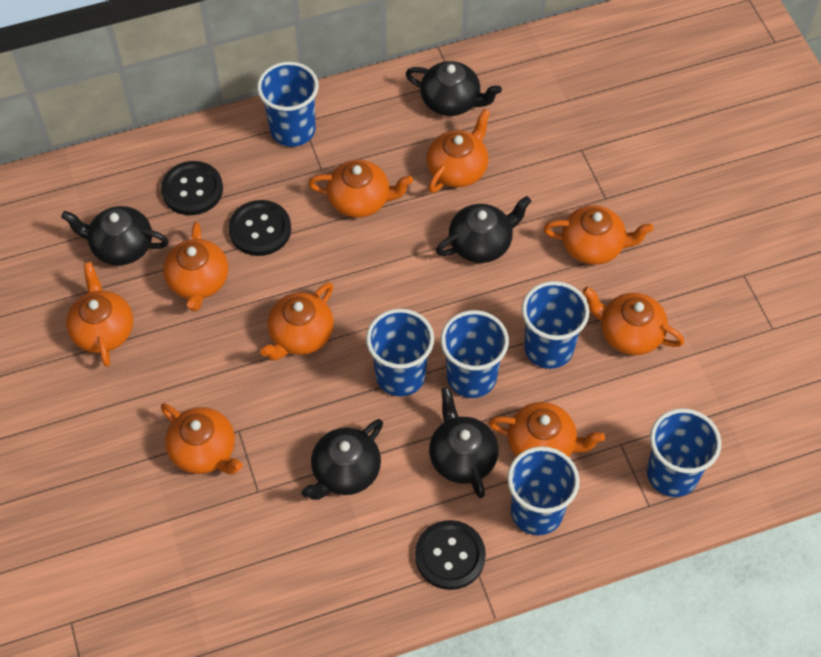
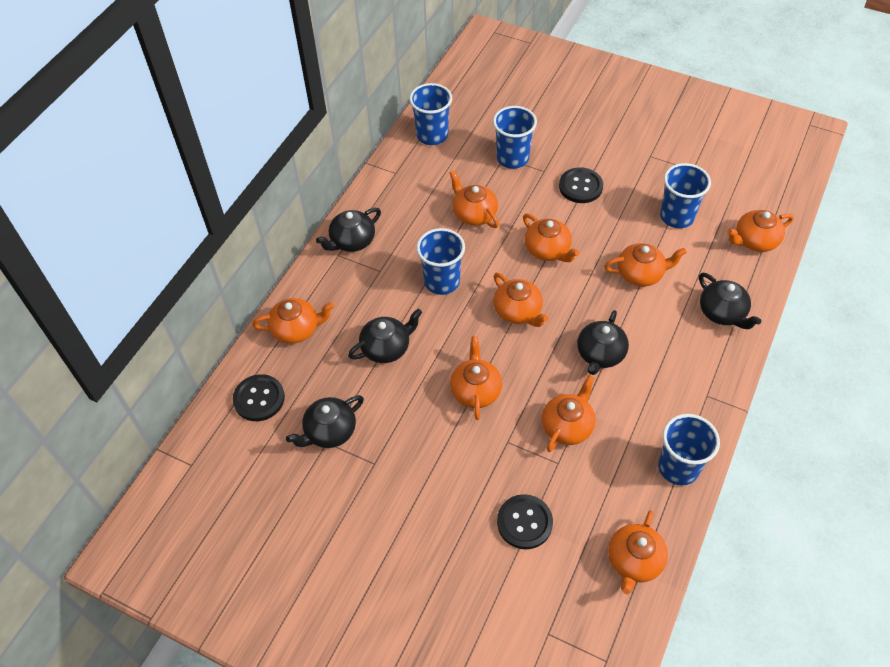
blue cup: [257,62,319,147] [366,309,434,396] [441,310,509,398] [507,446,580,535] [522,281,589,369] [647,408,721,497] = 6 -> [409,83,452,145] [416,228,465,295] [493,106,537,169] [658,414,720,485] [660,163,711,228] = 5

